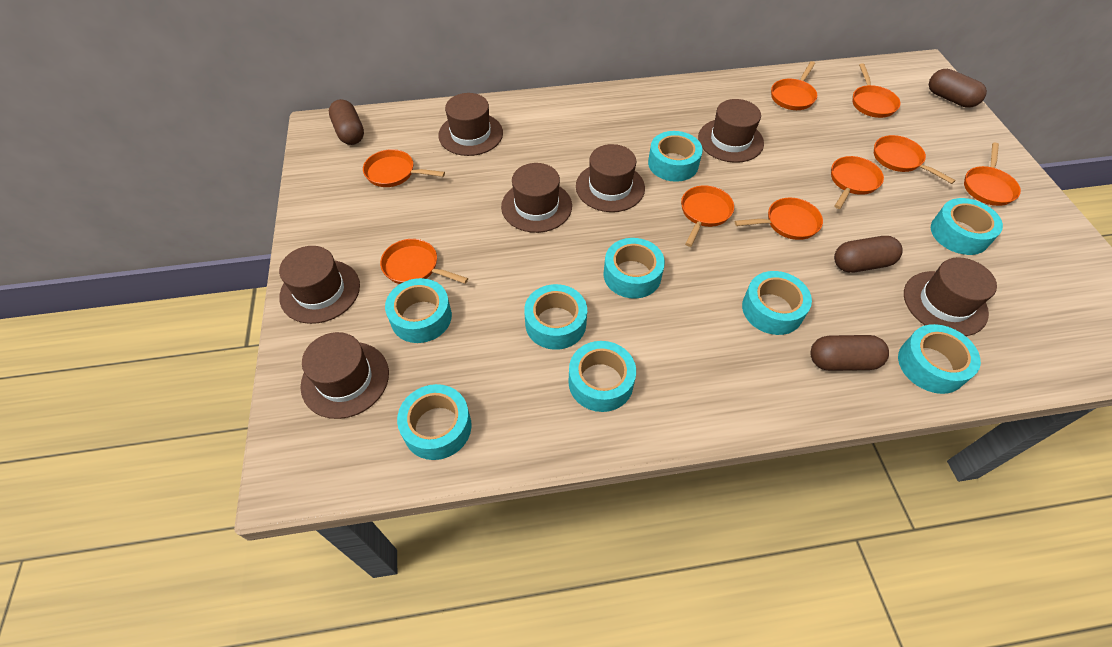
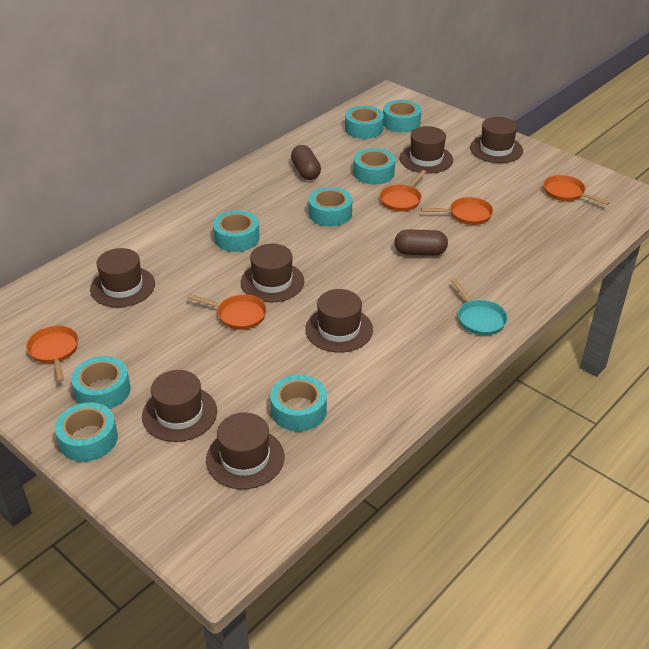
brown capsule: [329,99,364,145] [810,335,889,371] [834,236,903,273] [929,69,987,108] = 4 -> [291,145,321,180] [394,229,448,256] = 2
orange pan: [363,149,445,187] [380,239,468,284] [681,185,734,247] [735,197,823,240] [771,61,817,110] [831,156,884,209] [853,63,901,118] [874,135,956,184] [964,143,1021,206] = 9 -> [26,326,79,382] [187,294,267,330] [380,170,426,212] [421,197,493,225] [543,175,610,205] = 5
turquoise pan: none = 0 -> [451,278,508,335] = 1
turquoise tape: [385,278,452,343] [397,384,471,460] [524,284,587,350] [568,341,636,412] [604,238,665,299] [648,131,703,182] [742,271,812,335] [898,324,981,394] [931,198,1003,255] = 9 -> [55,402,118,462] [71,356,131,409] [213,210,259,252] [270,375,327,431] [309,187,352,226] [345,106,384,139] [354,148,395,185] [383,100,421,132] = 8

